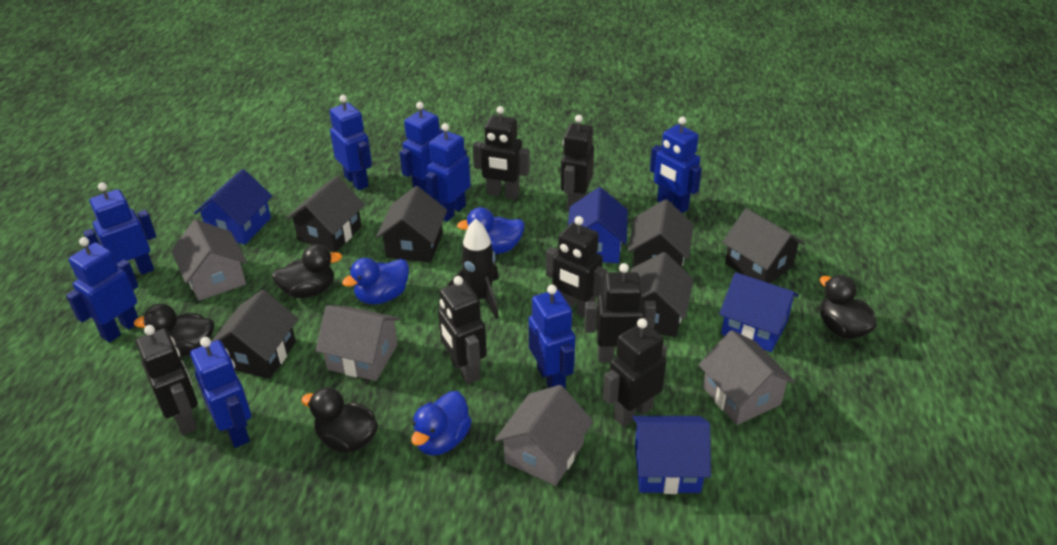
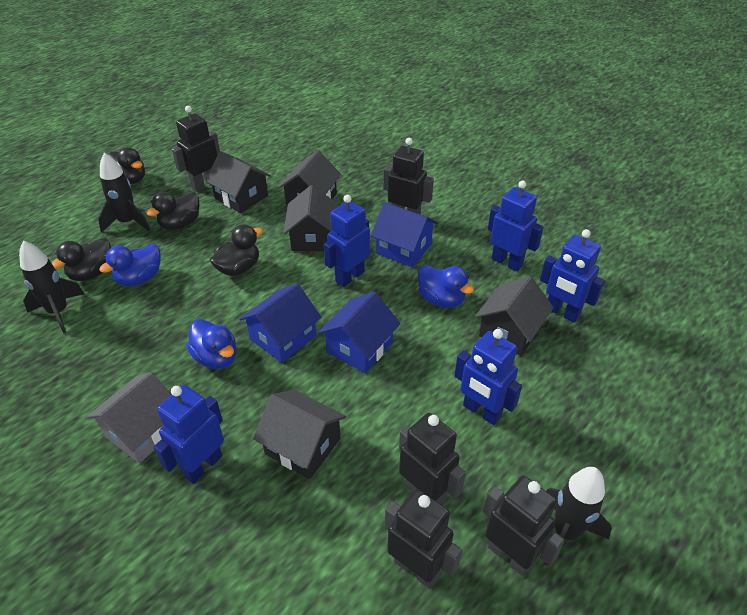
black house: [211,290,298,379] [286,176,365,252] [376,186,447,263] [628,199,694,267] [630,252,694,337] [722,208,805,283] = 6 -> [205,151,271,213] [253,390,346,479] [278,151,341,206] [284,185,338,251] [475,276,554,356] = 5
black robot: [136,325,198,435] [438,276,487,385] [473,106,529,199] [546,216,607,318] [561,115,594,211] [584,263,656,363] [603,318,667,427] = 7 -> [172,106,220,191] [383,138,434,215] [385,489,462,589] [399,413,466,505] [483,476,565,577] = 5
black rocket: [447,218,499,319] = 1 -> [19,241,85,333] [98,153,150,233] [545,467,612,566] = 3
blue house: [194,169,272,245] [568,187,628,263] [633,416,711,494] [719,272,799,352] = 4 -> [239,283,321,363] [318,292,400,373] [371,202,438,267] = 3
blue robot: [66,237,139,343] [83,182,156,275] [190,337,251,448] [329,95,372,190] [399,102,443,193] [425,123,471,222] [528,285,575,389] [650,117,702,213] = 8 -> [154,385,224,484] [324,195,370,287] [454,329,522,425] [488,180,544,271] [540,229,605,323] = 5
grey house: [171,220,247,301] [315,305,400,381] [495,385,593,486] [699,330,795,425] = 4 -> [87,372,171,463] = 1

